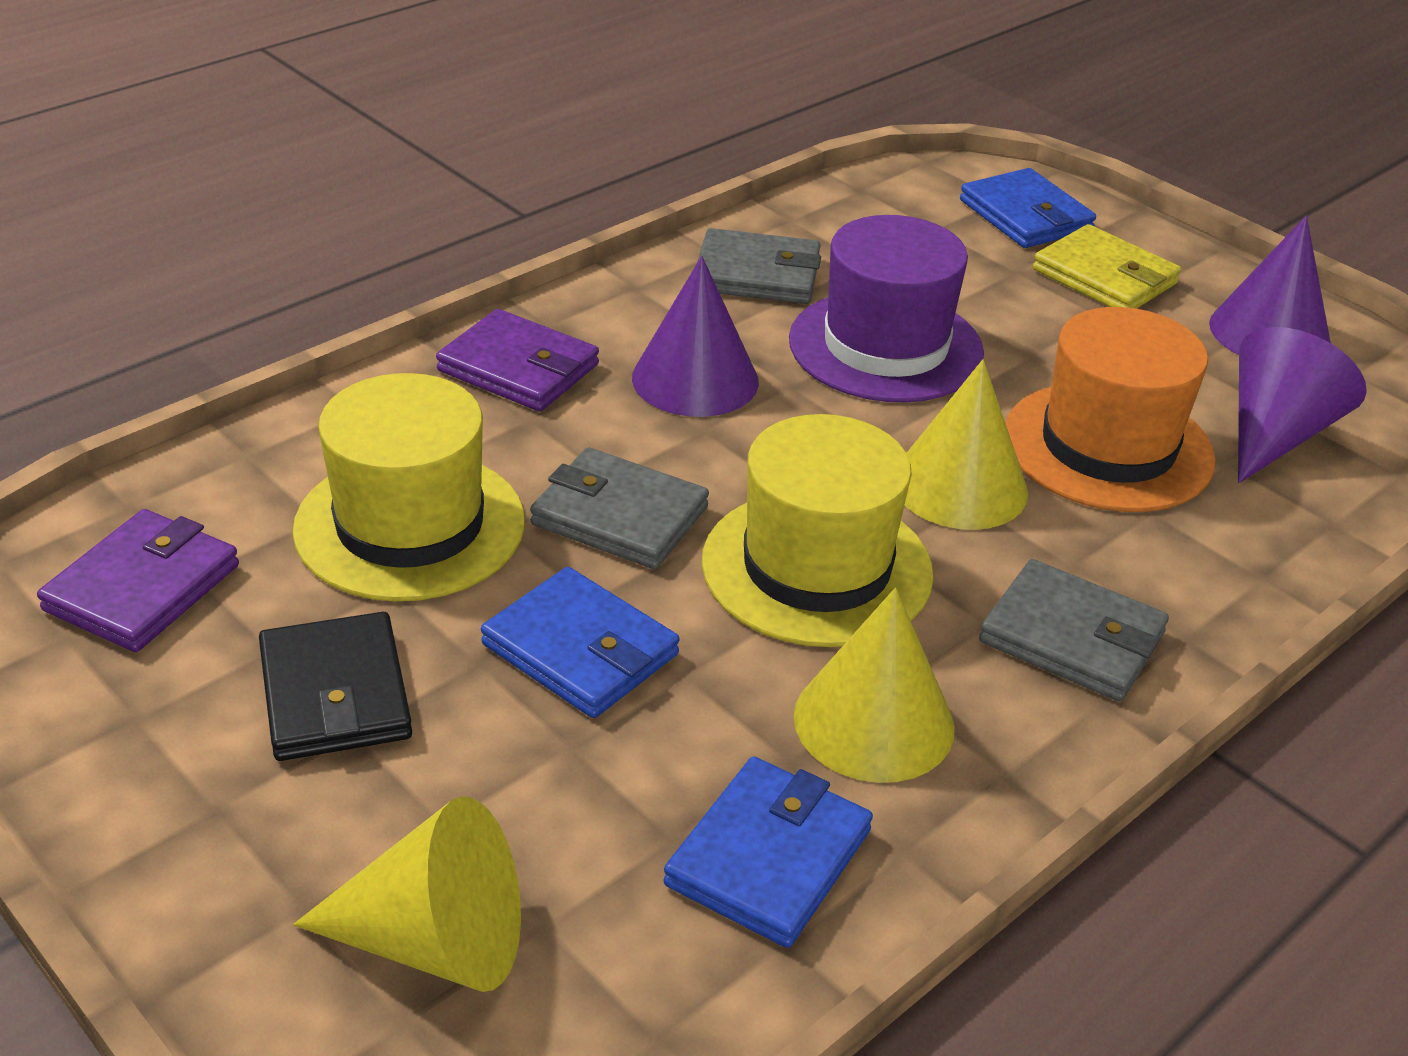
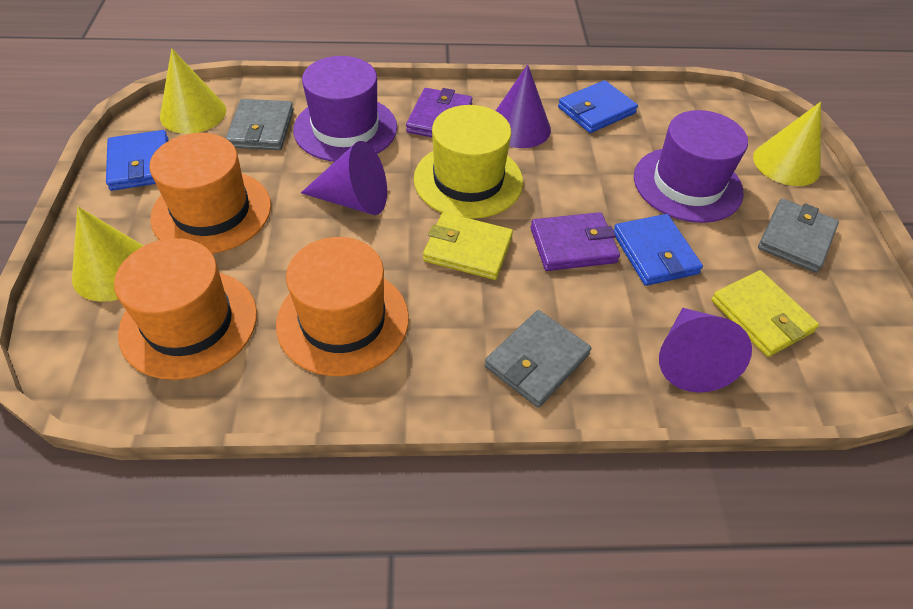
black wallet: [259,612,412,761] = 1 -> none = 0
orange hat: [1006,307,1216,512] = 1 -> [114,238,257,380] [149,133,271,254] [276,237,409,376] = 3
purple hat: [789,215,984,402] = 1 -> [293,56,397,162] [634,110,748,223] = 2
yellow hat: [292,373,525,601] [702,414,934,647] = 2 -> [414,105,523,219] = 1
yellow wallet: [1033,224,1181,309] = 1 -> [423,212,513,280] [711,270,819,357] = 2

